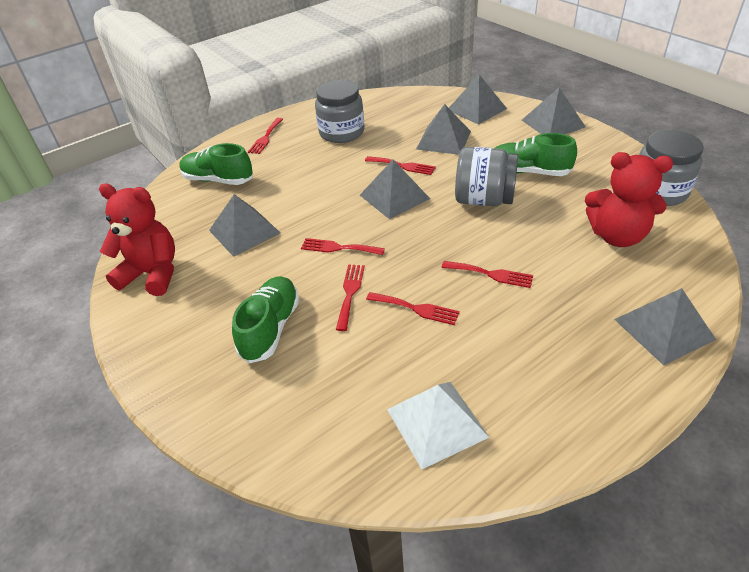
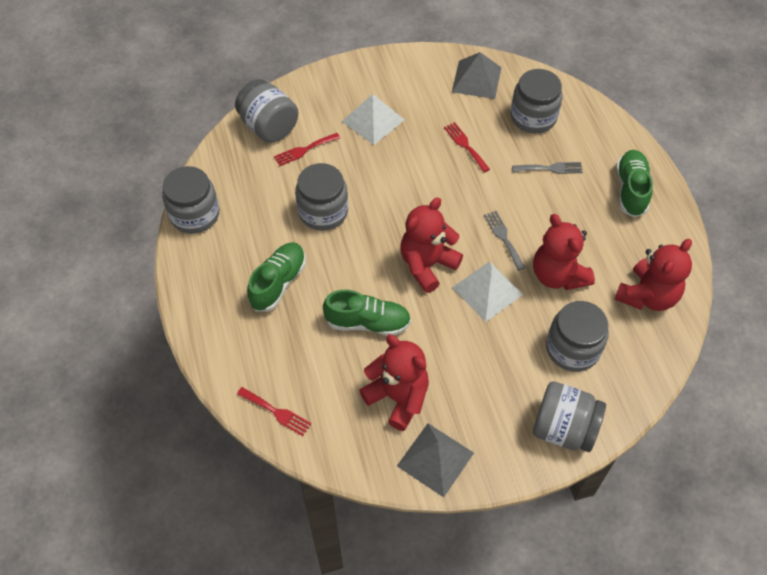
grey fork: none = 0 -> [484,211,525,271] [512,162,583,174] = 2
grey jar: [315,80,364,143] [455,147,518,206] [639,130,704,206] = 3 -> [162,166,219,234] [235,79,298,143] [295,163,348,230] [510,69,562,133] [533,381,606,452] [546,301,609,372] = 6
grey pyramid: [209,194,280,257] [360,160,430,219] [416,104,471,155] [449,74,507,125] [522,87,586,134] [614,288,716,365] = 6 -> [397,423,474,497] [452,52,502,99] = 2
red fork: [248,118,283,154] [301,238,385,255] [336,265,365,331] [365,156,436,175] [366,292,460,325] [442,261,533,288] = 6 -> [237,387,311,436] [274,133,340,166] [444,122,490,173] = 3
red teddy bear: [99,184,175,296] [585,152,673,247] = 2 -> [359,335,429,431] [401,197,463,293] [533,214,595,290] [615,239,692,311] = 4
white pyramid: [387,382,490,469] = 1 -> [341,94,404,145] [452,261,523,322] = 2

